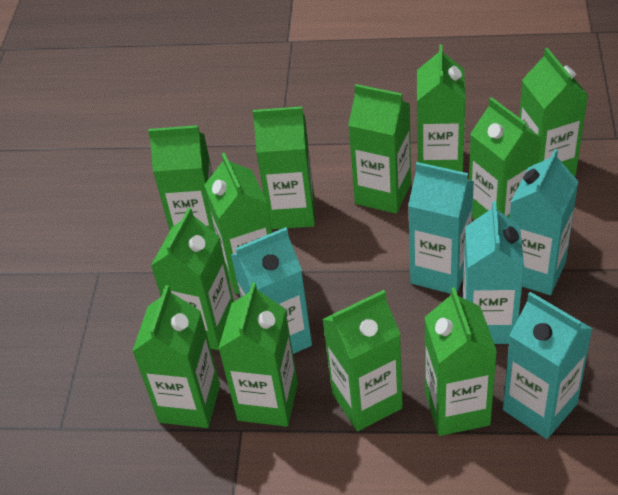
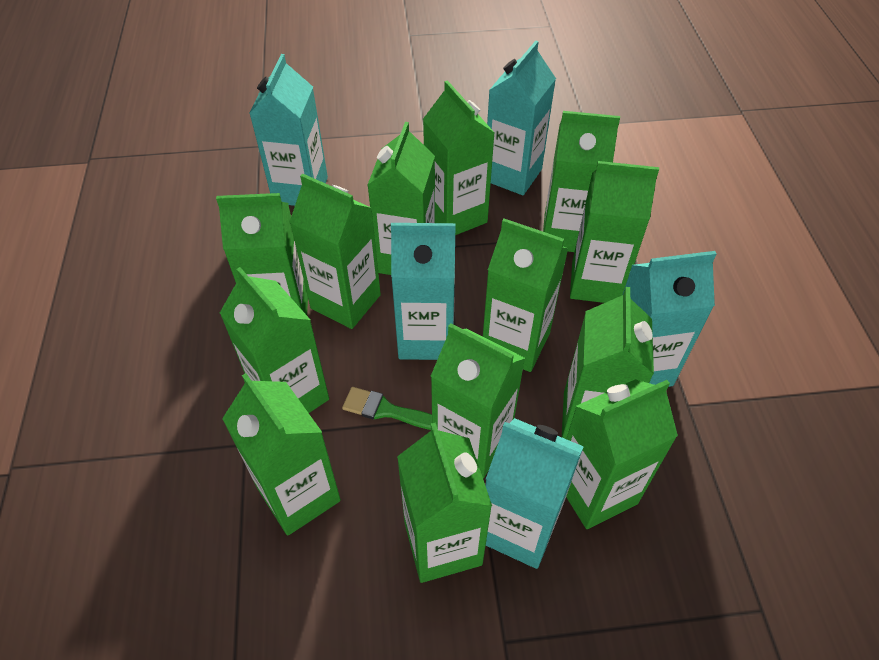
green brush: none = 0 -> [342,387,432,430] = 1
green carton: [132,285,220,428] [148,125,215,232] [151,208,234,350] [204,153,272,294] [218,282,298,427] [253,106,315,229] [322,290,403,431] [348,84,411,214] [417,44,465,172] [424,287,497,436] [469,97,542,220] [519,48,588,177] = 12 -> [216,193,308,315] [220,267,329,413] [222,373,341,536] [289,173,381,329] [368,122,435,275] [397,422,492,583] [423,80,495,235] [431,323,525,478] [483,218,568,372] [543,111,620,252] [562,287,654,439] [566,379,678,529] [570,161,659,303] = 13

